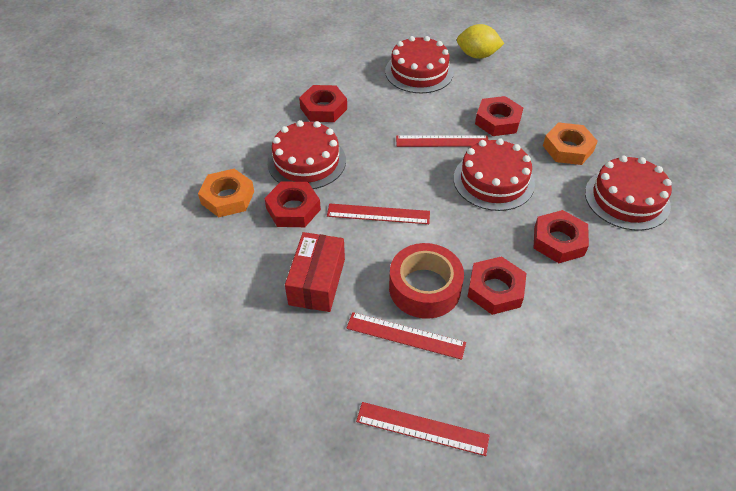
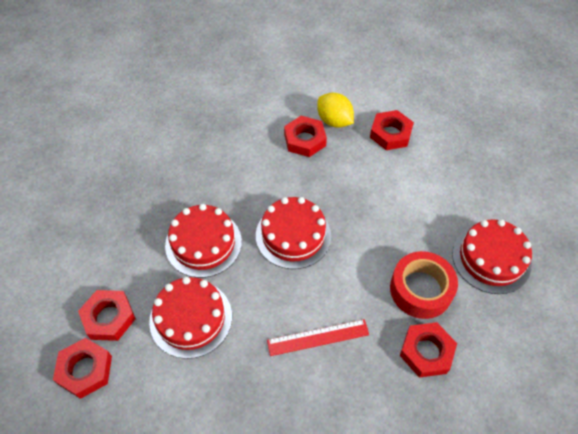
orange nut: [198,169,254,217] [543,122,598,165] = 2 -> none = 0
red box: [285,232,345,312] = 1 -> none = 0
red ruler: [327,203,430,224] [346,312,466,360] [356,402,490,456] [396,135,488,147] = 4 -> [267,319,369,356] = 1

